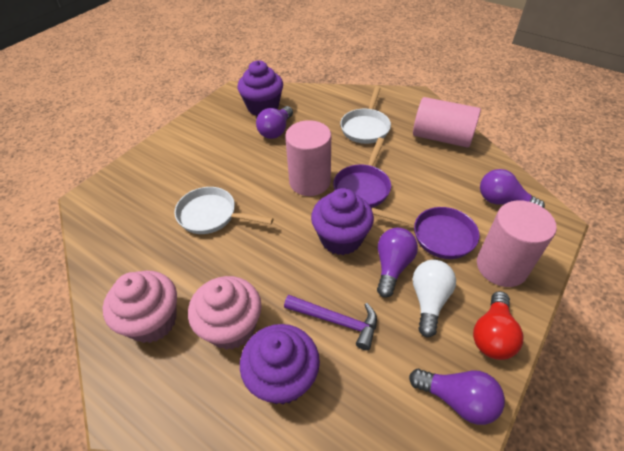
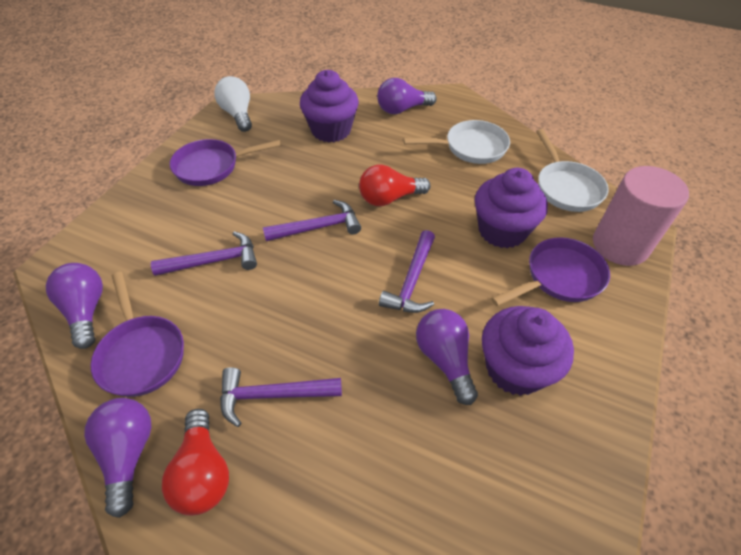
pink cupcake: [103,271,177,343] [188,276,262,350] = 2 -> none = 0
pink cylinder: [285,120,331,196] [413,97,481,148] [477,200,557,287] = 3 -> [593,166,689,266] = 1
purple hammer: [284,295,377,350] = 1 -> [151,231,257,276] [220,367,342,427] [263,200,361,241] [379,230,435,313] = 4
purple pan: [333,138,391,208] [372,207,479,259] = 2 -> [91,272,184,397] [170,139,281,186] [491,237,610,306] = 3
red light bulb: [473,291,523,360] = 1 -> [162,409,229,516] [359,164,431,206] = 2

